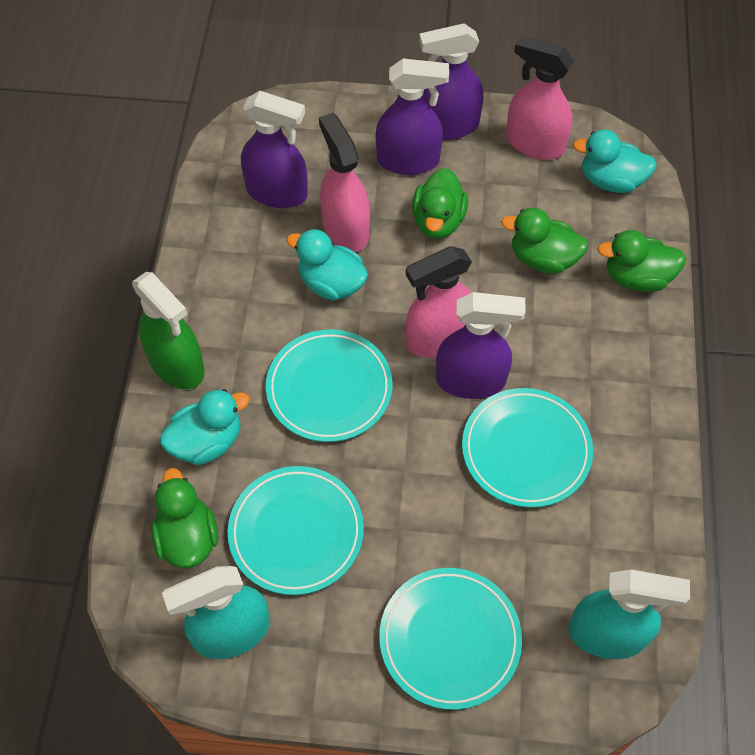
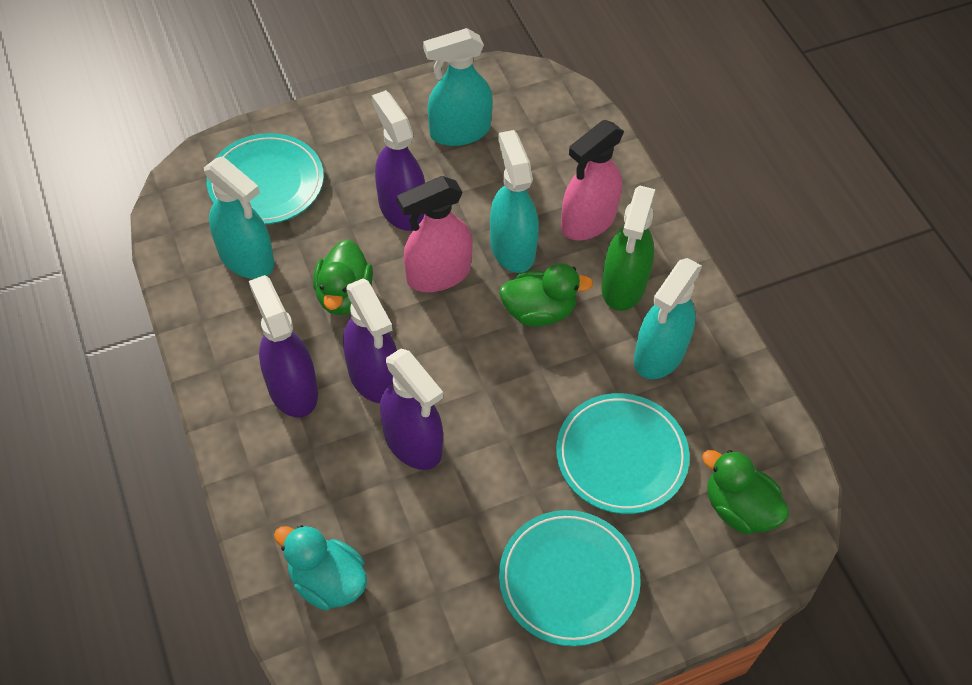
green duck: [151,468,218,569] [412,168,468,238] [501,207,588,274] [597,230,686,292] = 4 -> [313,239,373,315] [499,263,593,327] [702,450,789,534] = 3
pink spray bottle: [319,113,370,252] [406,246,472,358] [506,35,574,160] = 3 -> [397,176,473,292] [561,120,624,240] = 2
turquoise duck: [160,389,250,465] [286,229,368,301] [573,129,657,193] = 3 -> [274,525,367,610] = 1
turquoise plate: [228,466,364,595] [266,329,393,442] [379,568,522,710] [462,388,593,508] = 4 -> [207,133,324,225] [499,510,641,646] [556,393,690,514] = 3
turquoise spray bottle: [162,566,270,659] [568,569,690,659] = 2 -> [204,156,274,279] [423,28,493,146] [490,130,539,273] [634,258,702,379] = 4

